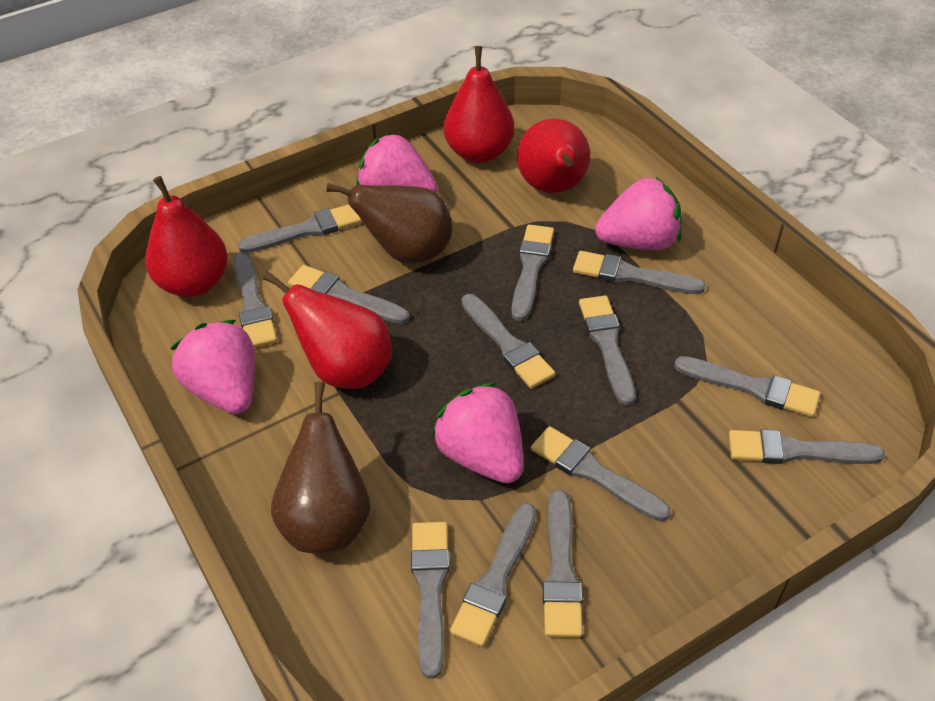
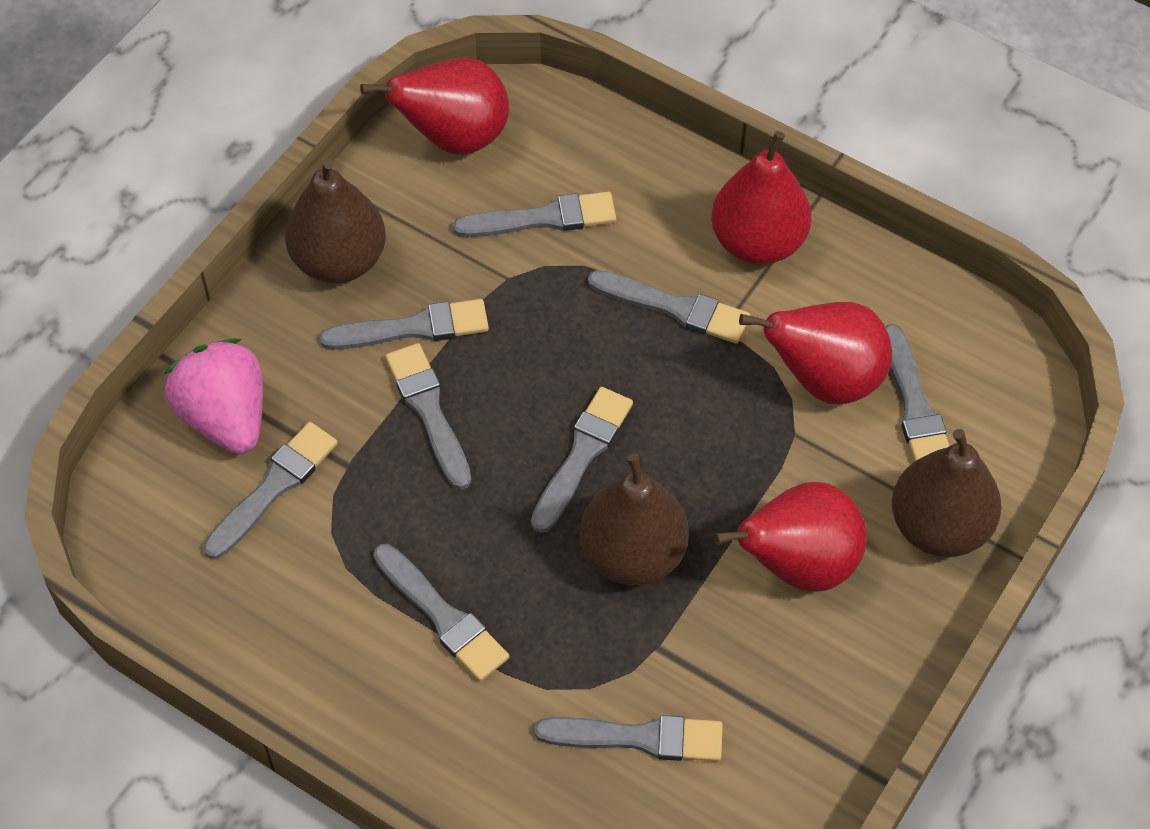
brown pear: [271,381,370,553] [326,183,452,264] = 2 -> [285,159,386,283] [580,453,689,585] [892,429,1002,557] = 3
grey brush: [233,252,277,348] [237,204,362,253] [288,265,409,324] [411,522,450,679] [450,503,536,647] [461,294,555,389] [511,224,554,321] [531,426,671,522] [543,490,583,637] [573,251,706,294] [579,295,636,406] [674,356,820,417] [729,430,885,464] = 13 -> [203,422,338,559] [319,299,489,350] [374,544,509,681] [385,343,471,490] [453,192,616,237] [531,387,633,533] [534,715,723,762] [588,270,750,344] [885,324,949,462] = 9
pink strawberry: [170,320,255,414] [356,133,437,193] [432,383,523,483] [595,177,682,250] = 4 -> [164,338,263,454] = 1

